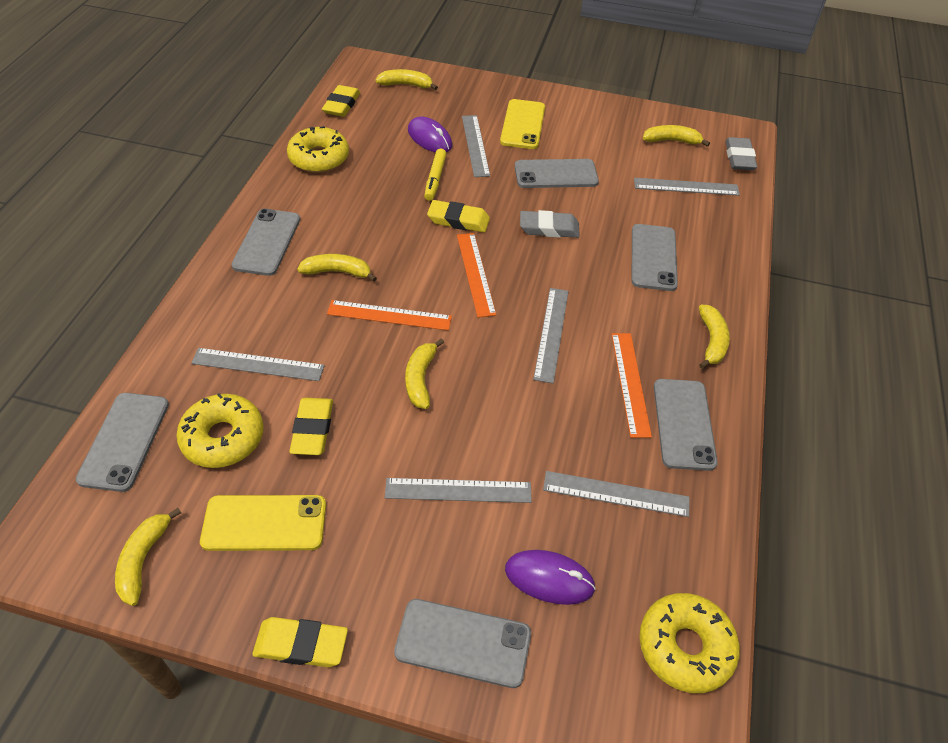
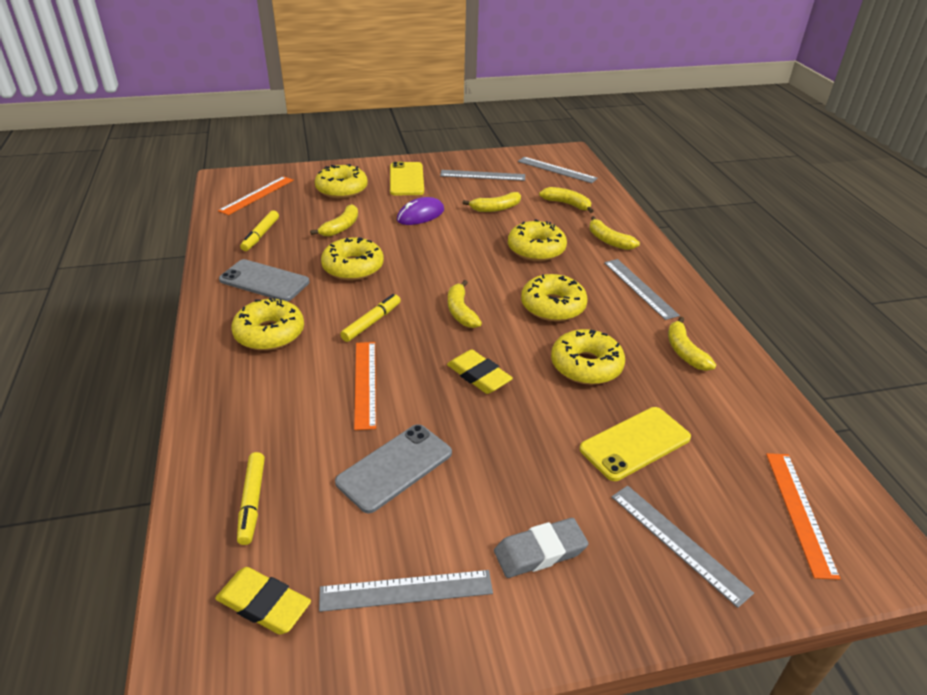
grey eraser: [520,210,580,238] [725,137,757,170] = 2 -> [494,518,589,578] = 1
grey phone: [76,393,169,492] [231,209,300,276] [394,599,531,688] [515,159,599,188] [632,224,678,291] [654,379,718,471] = 6 -> [219,259,310,301] [335,424,452,513] = 2
grey ruler: [191,348,325,381] [385,478,532,503] [462,115,490,177] [533,288,569,383] [543,471,690,517] [634,178,740,196] = 6 -> [319,570,493,612] [440,170,525,181] [518,157,598,183] [604,259,680,320] [612,486,754,608] = 5
purple mouse: [408,117,452,152] [505,550,596,605] = 2 -> [397,197,444,225] = 1
yellow donut: [176,393,264,468] [287,126,349,173] [639,593,740,693] = 3 -> [231,297,304,351] [315,164,368,199] [321,237,384,280] [508,219,567,261] [521,274,588,322] [551,329,625,385] = 6
yellow eraser: [252,617,348,667] [289,398,333,455] [322,85,360,117] [427,200,490,232] = 4 -> [215,567,311,635] [447,350,513,394] = 2
yellow marker: [424,149,446,201] = 1 -> [237,452,265,545] [240,210,279,251] [340,294,401,342] = 3

